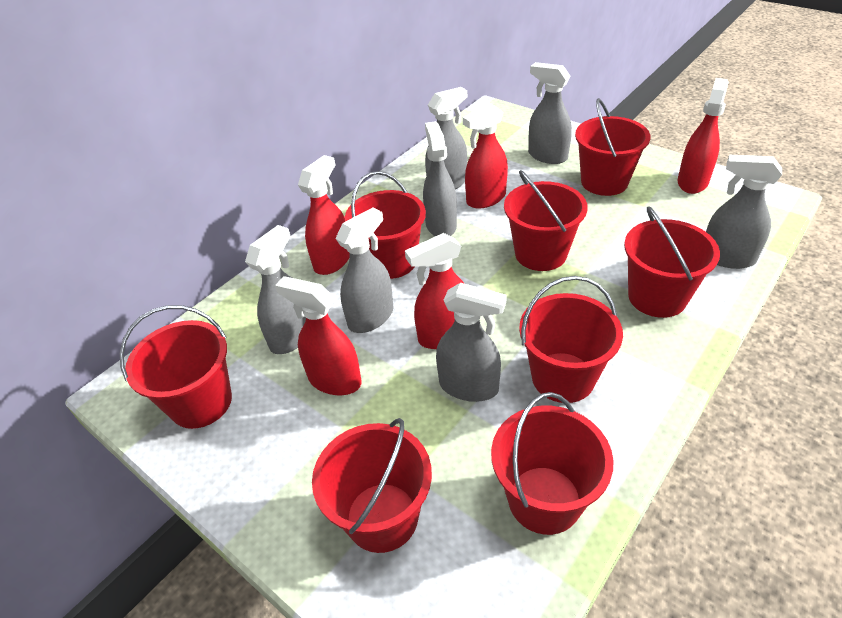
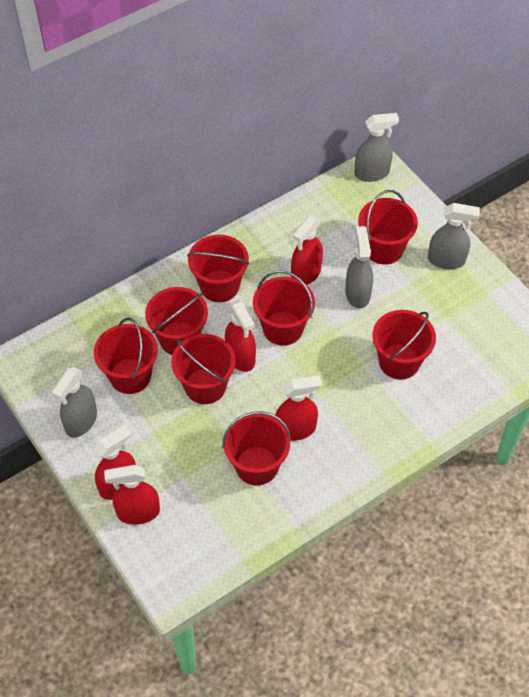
grey spray bottle: [245,225,306,354] [335,207,393,333] [423,121,457,236] [425,87,467,190] [436,283,507,402] [528,62,572,164] [706,155,782,269] = 7 -> [52,367,97,437] [345,226,373,309] [354,113,399,182] [428,203,480,269] = 4

